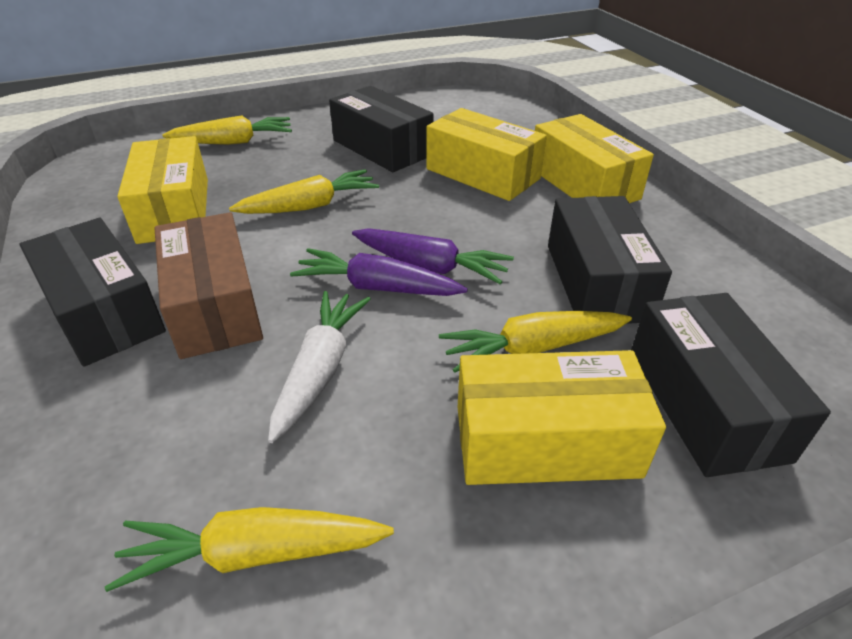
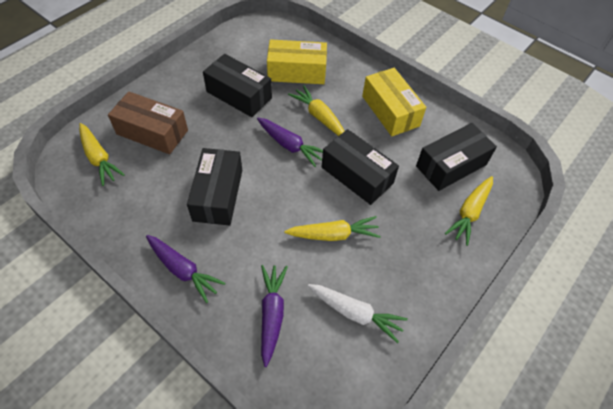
purple carrot: [290,248,468,296] [352,228,514,284] = 2 -> [146,235,225,303] [257,118,323,167] [261,265,288,367] = 3
yellow box: [117,136,208,244] [426,108,547,201] [457,350,666,485] [535,114,654,203] = 4 -> [267,39,327,84] [362,68,426,136] = 2

